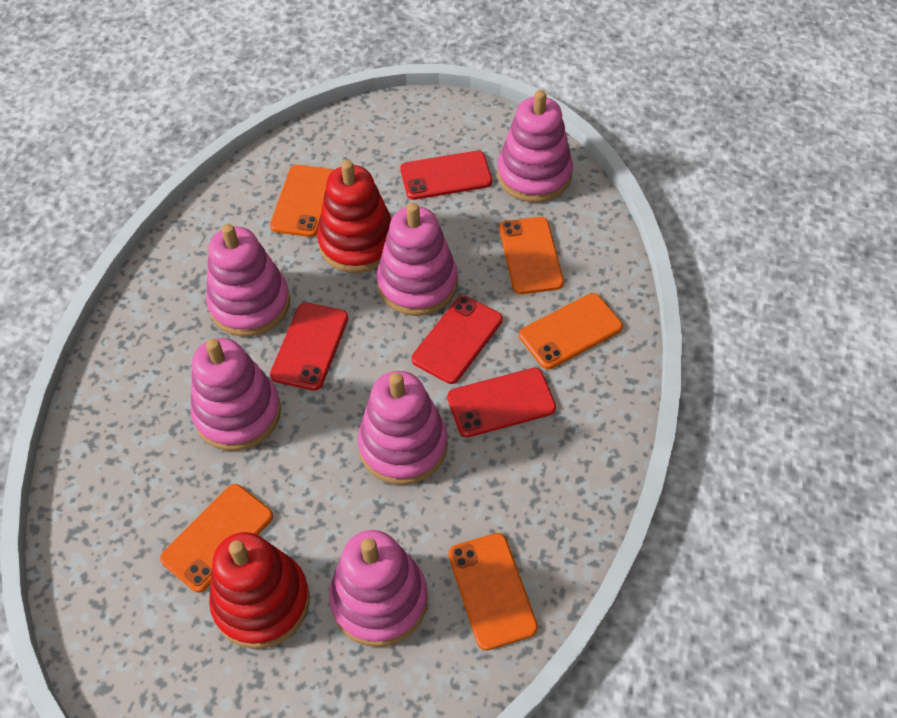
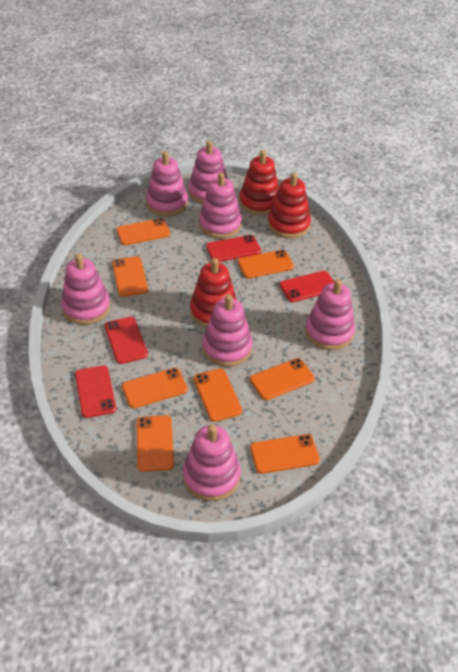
orange phone: [160,484,273,593] [270,165,334,237] [448,533,538,651] [499,217,564,294] [519,293,623,369] = 5 -> [112,256,148,297] [116,218,170,245] [122,368,188,408] [136,415,174,472] [193,368,242,422] [238,250,294,278] [250,358,315,400] [250,434,320,474] = 8
pink stacking toy: [191,338,281,451] [206,224,290,336] [329,530,428,647] [358,371,448,485] [377,203,458,316] [497,90,573,202] = 6 -> [61,254,110,325] [146,151,188,216] [183,424,241,501] [189,141,228,204] [199,172,242,239] [202,295,253,367] [305,279,355,350] = 7
red stacking toy: [209,532,310,649] [317,160,392,273] = 2 -> [190,258,237,328] [239,151,279,215] [268,172,311,238] = 3

